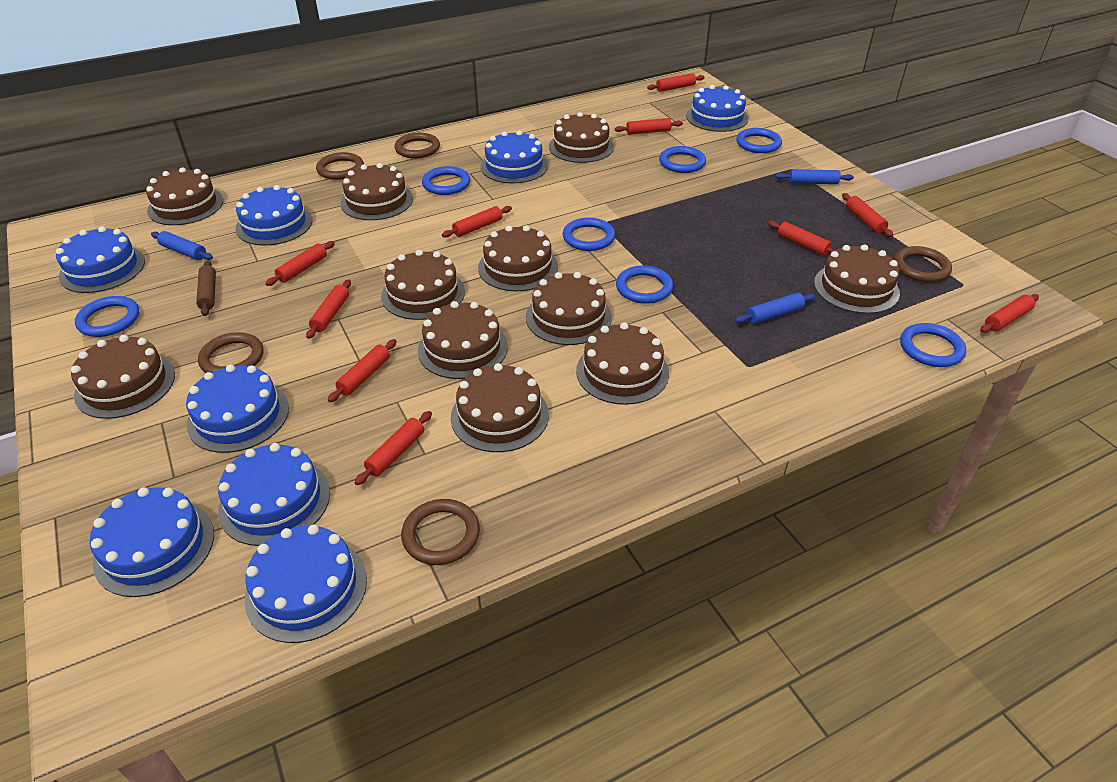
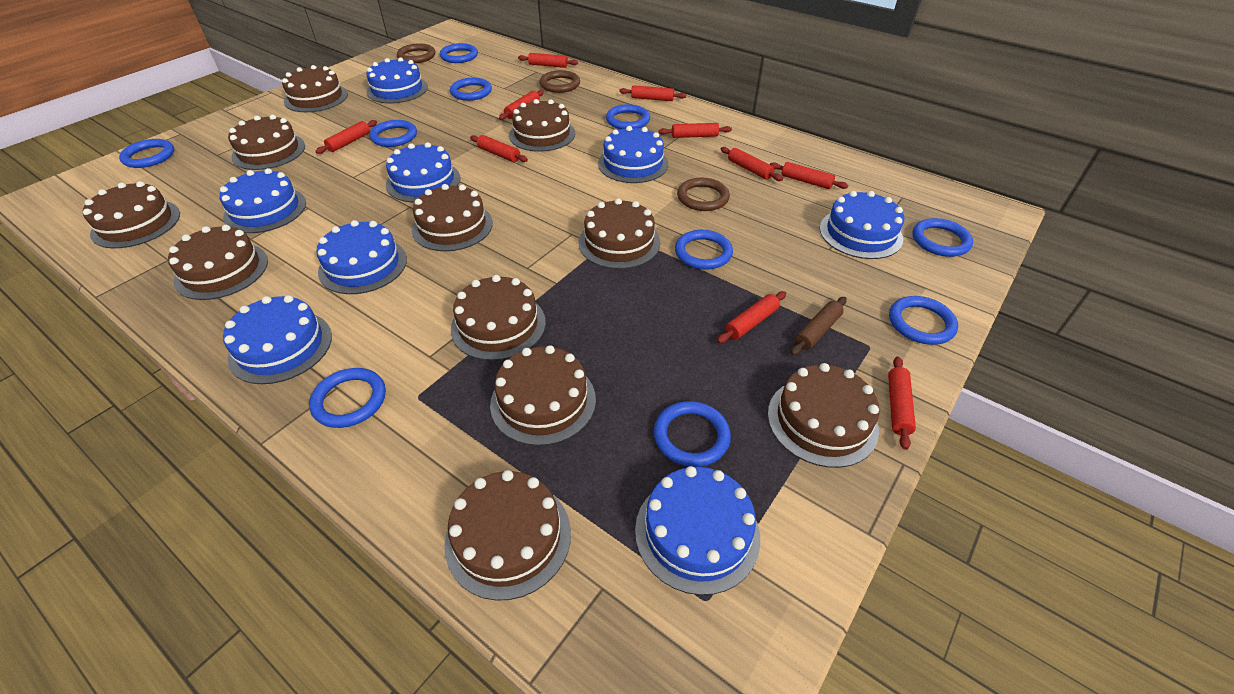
blue ring: [75,296,139,337] [422,166,470,195] [563,218,615,251] [616,265,673,304] [659,146,706,173] [736,128,782,153] [900,323,966,367] = 7 -> [119,139,174,168] [309,368,386,428] [369,120,417,147] [440,43,478,63] [450,78,492,101] [606,104,650,129] [654,401,731,467] [675,230,733,270] [889,296,958,345] [912,218,973,257] = 10
blue rolling pin: [151,231,213,260] [735,293,815,324] [775,169,854,184] = 3 -> none = 0
brown ring: [198,332,263,373] [316,152,364,180] [394,133,440,158] [401,499,480,565] [893,246,952,282] = 5 -> [397,43,435,63] [539,70,580,93] [677,178,730,211] = 3

